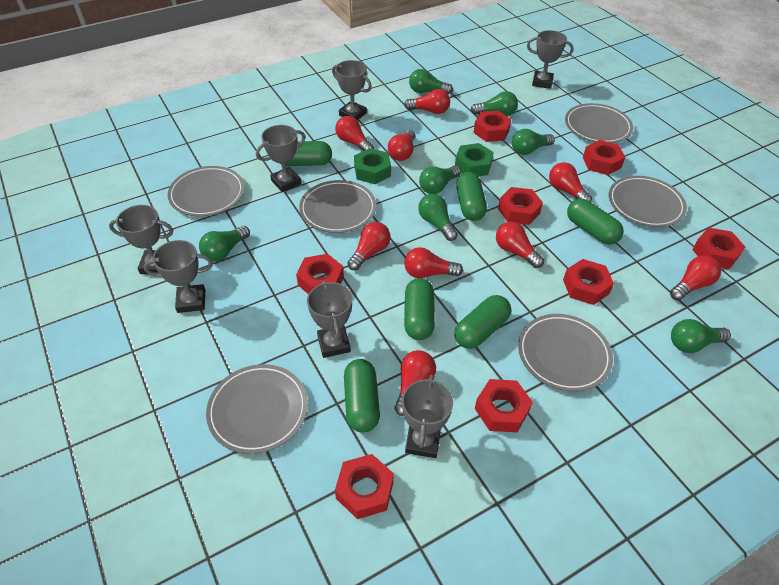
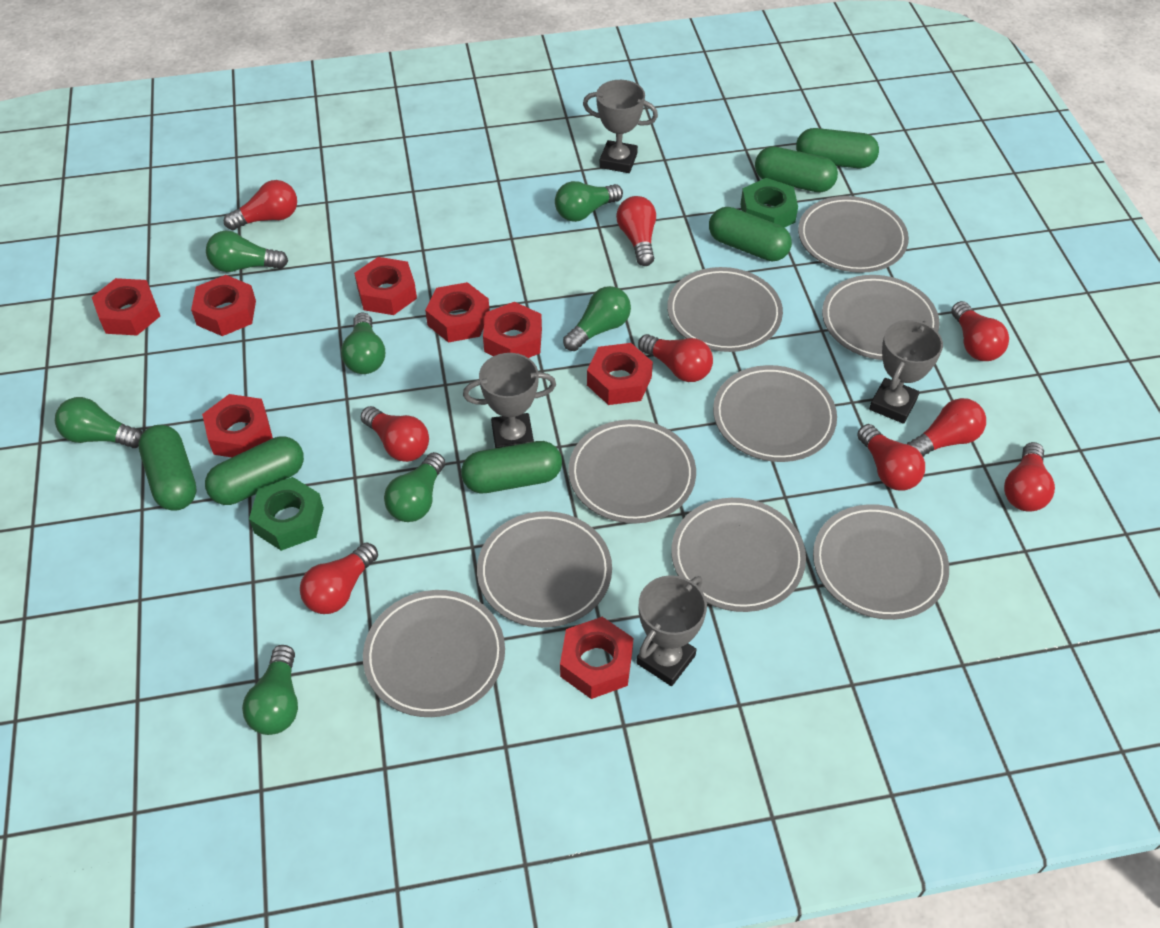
grey plate: [168,166,245,217] [206,364,308,454] [299,180,376,233] [518,314,613,392] [565,103,633,143] [609,176,687,227] = 6 -> [363,590,505,717] [477,511,612,628] [568,420,696,523] [667,267,783,352] [671,498,806,612] [713,365,837,462] [798,196,909,273] [813,504,949,620] [822,275,940,360] = 9
grey trophy: [109,205,173,274] [144,240,213,313] [256,125,305,192] [307,280,352,358] [332,60,372,120] [402,375,453,458] [527,30,574,89] = 7 -> [463,353,556,448] [583,80,658,173] [636,575,707,686] [869,320,943,424] = 4

